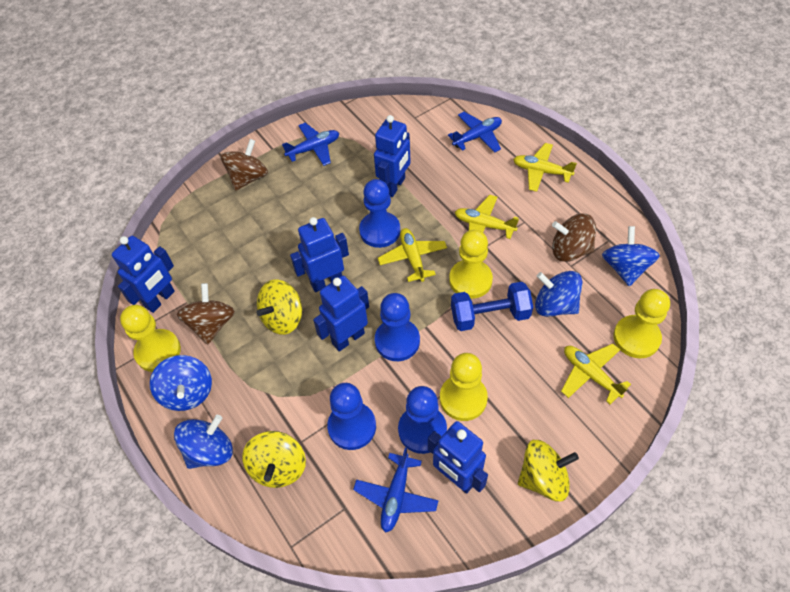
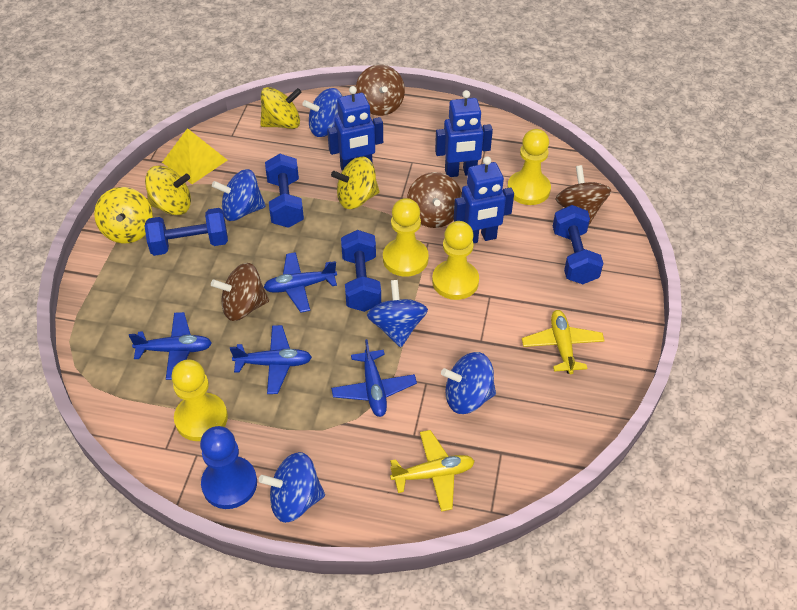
blue dumbbell: [451,282,533,331] = 1 -> [145,208,228,256] [265,154,304,228] [341,230,381,312] [553,205,603,284] = 4
blue pawn: [327,383,376,450] [359,179,400,248] [375,293,420,361] [398,386,447,454] = 4 -> [200,426,257,509] = 1
blue plane: [282,123,339,166] [353,447,438,533] [448,112,502,153] = 3 -> [129,312,212,380] [230,325,312,394] [264,252,337,313] [331,339,417,417] = 4
blue robot: [112,236,175,313] [290,217,349,292] [313,276,369,352] [374,115,410,197] [428,421,488,494] = 5 -> [327,86,383,171] [435,90,493,177] [454,156,514,244] = 3
blue spinning top: [150,355,212,411] [174,415,233,469] [535,271,583,317] [602,226,660,286] = 4 -> [212,169,266,221] [259,452,325,523] [302,88,342,137] [367,280,428,347] [441,352,496,414] = 5
brown spinning top: [177,283,235,344] [220,139,268,191] [552,214,596,262] = 3 -> [211,263,269,321] [356,64,405,116] [407,172,462,228] [556,165,611,226] = 4
yellow plane: [378,228,447,282] [455,195,519,239] [513,143,577,192] [561,344,631,404] = 4 -> [390,430,475,512] [522,310,605,374] = 2
yellow pyramid: none = 0 -> [162,128,228,184] = 1
yellow spinning top: [242,431,306,488] [256,280,302,335] [518,440,579,502] = 3 -> [94,187,153,243] [145,166,191,215] [260,87,302,129] [331,157,380,209] = 4

